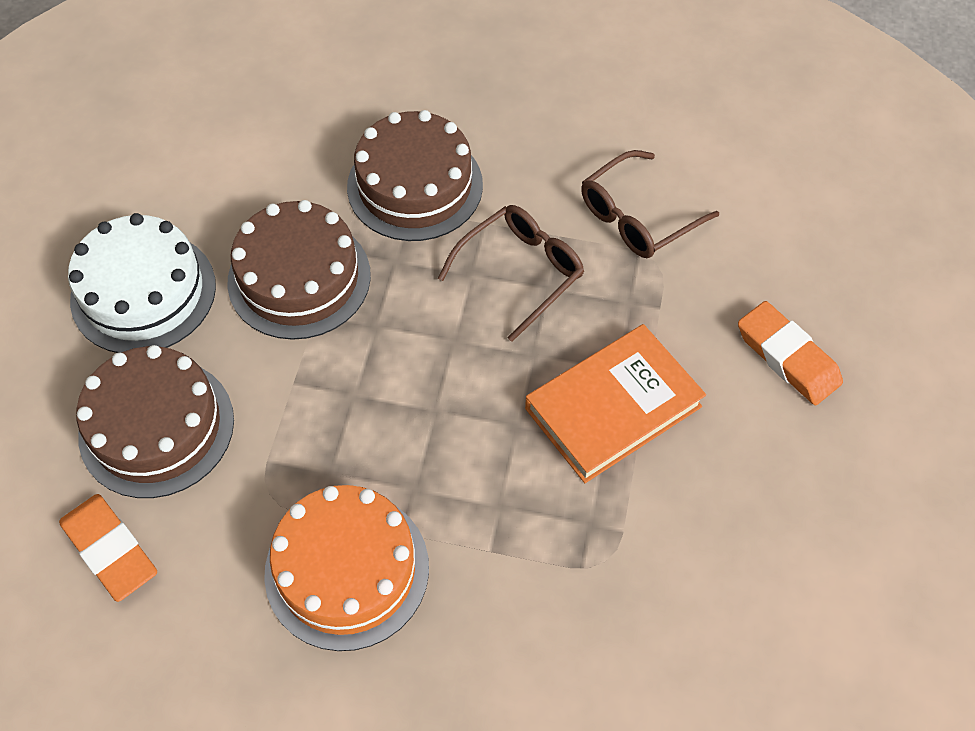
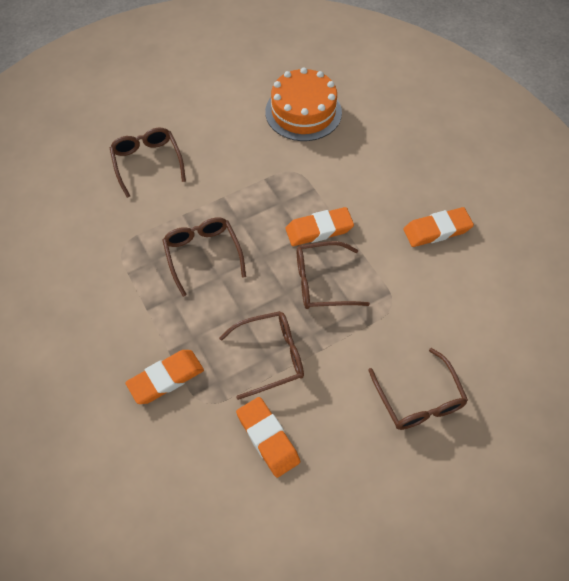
brown cake: [76,345,234,498] [227,200,371,340] [347,110,483,241] = 3 -> none = 0
brown glasses: [438,205,584,342] [581,150,719,258] = 2 -> [110,128,186,198] [162,217,246,297] [219,311,304,400] [297,241,370,309] [368,348,468,430] = 5
orange book: [525,324,706,483] = 1 -> none = 0
orange eraser: [59,494,157,602] [738,301,843,405] = 2 -> [125,350,204,404] [236,397,300,478] [286,207,354,246] [403,207,474,247] = 4
white cake: [68,213,216,353] = 1 -> none = 0

